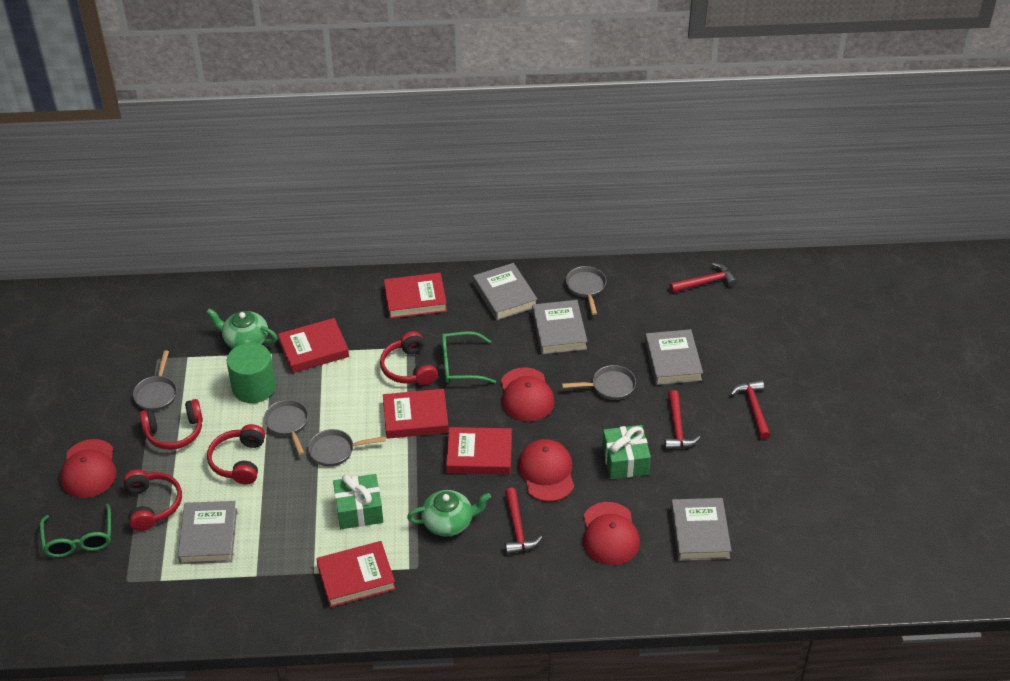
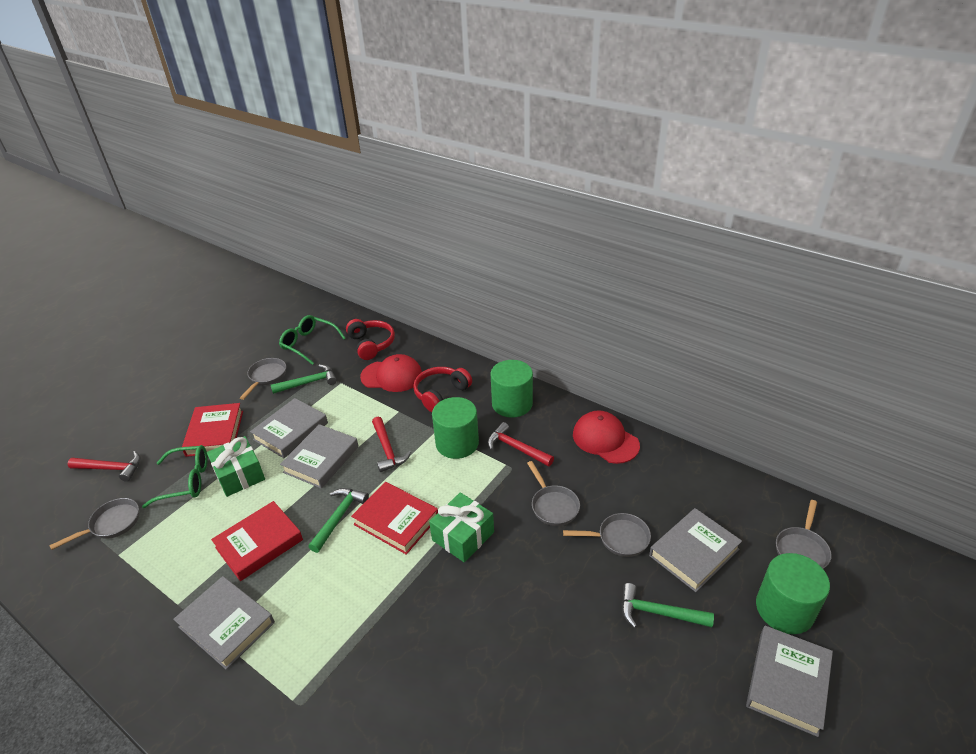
green cylinder: [227,342,276,403] = 1 -> [432,397,479,459] [490,360,533,418] [756,553,830,634] = 3
green hammer: none = 0 -> [271,364,337,394] [308,488,369,553] [621,583,714,628] = 3
green teapot: [206,308,277,349] [407,490,491,536] = 2 -> none = 0
red book: [278,318,349,373] [316,541,396,607] [383,389,449,439] [384,273,447,319] [446,427,512,475] = 5 -> [182,403,243,457] [211,501,303,581] [351,482,438,555] = 3
red cap: [60,439,116,498] [501,367,554,422] [518,439,574,502] [583,502,640,565] = 4 -> [360,354,422,392] [573,410,640,464] = 2
red hammer: [505,488,542,554] [664,390,700,449] [669,263,737,293] [730,380,770,439] = 4 -> [68,451,140,482] [372,417,411,472] [488,422,554,467] = 3
red headphones: [123,470,182,531] [140,399,203,450] [207,424,265,485] [380,331,438,385] = 4 -> [346,319,395,360] [413,367,472,412] = 2

